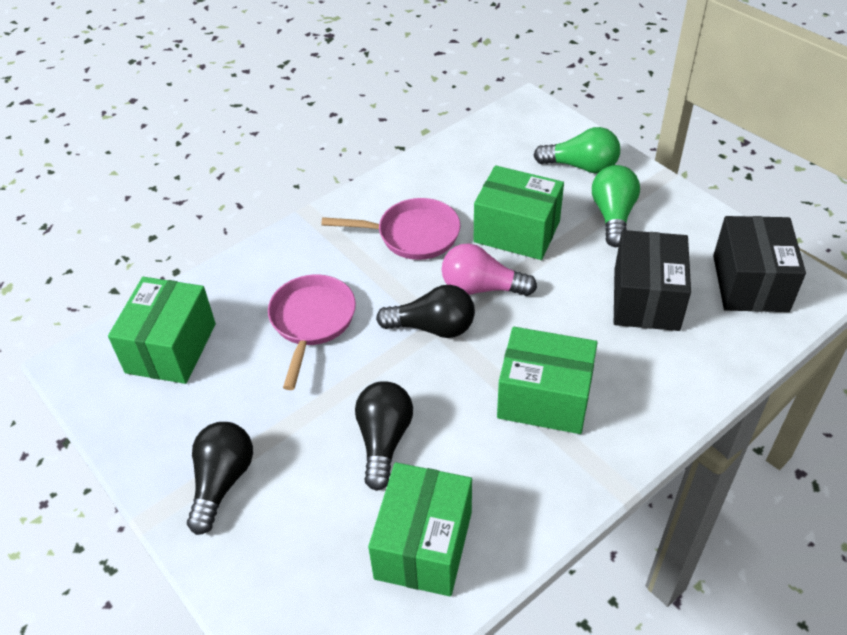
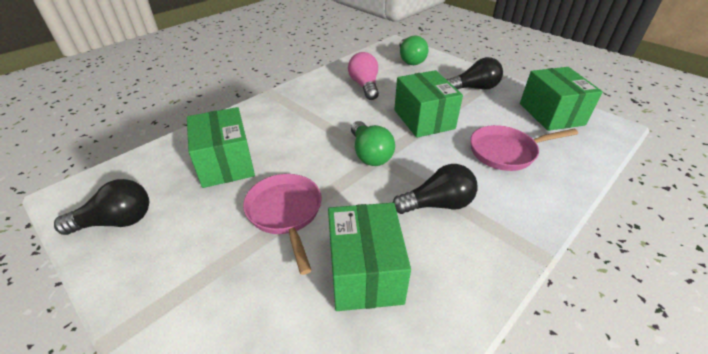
black box: [614,230,691,331] [713,216,806,312] = 2 -> none = 0

